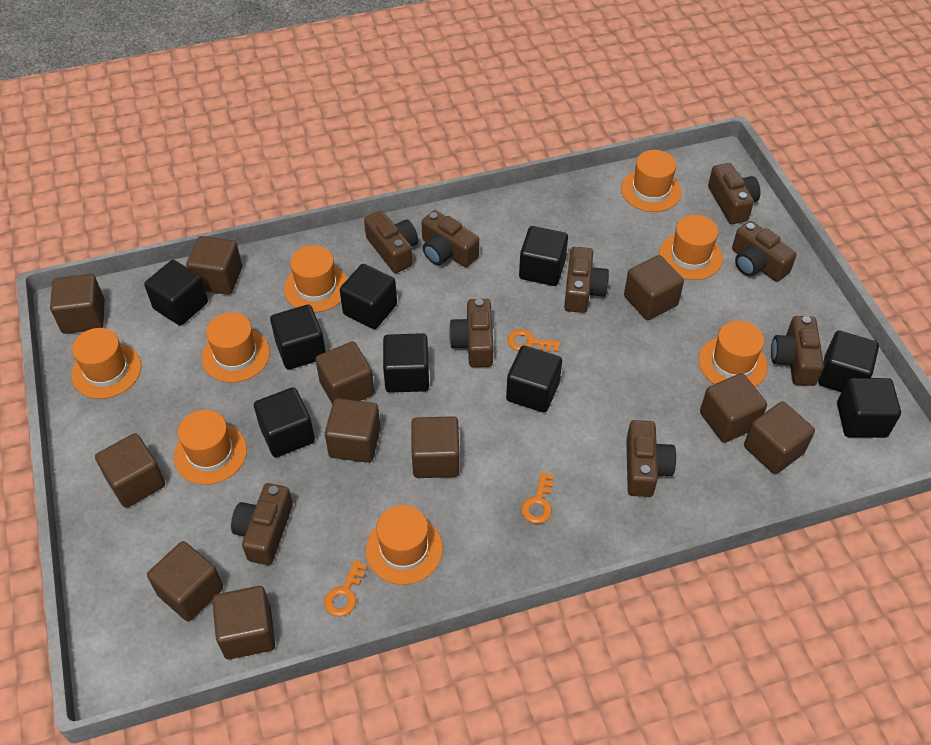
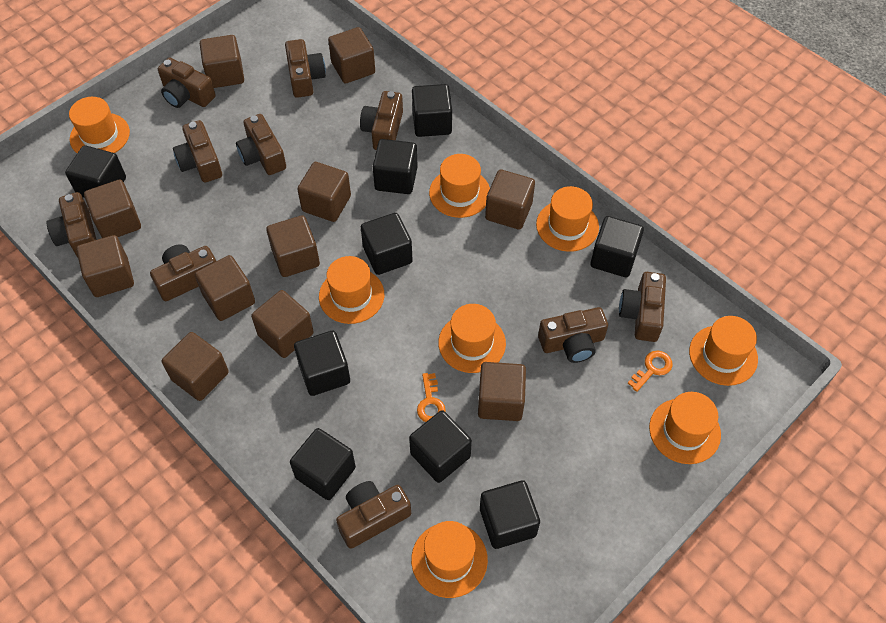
brown camera: [231,483,293,565] [364,211,418,273] [421,210,479,267] [449,299,494,367] [564,247,609,313] [626,420,676,497] [708,163,760,224] [732,221,797,282] [771,316,824,386] = 9 -> [47,192,97,257] [150,245,216,301] [158,58,216,108] [173,120,222,182] [236,114,286,175] [285,39,326,98] [336,481,411,549] [360,91,403,150] [538,307,608,363] [619,272,666,342] = 10
orange key: [324,560,367,617] [507,329,561,352] [521,472,554,524] = 3 -> [417,373,446,422] [628,351,673,392] = 2

